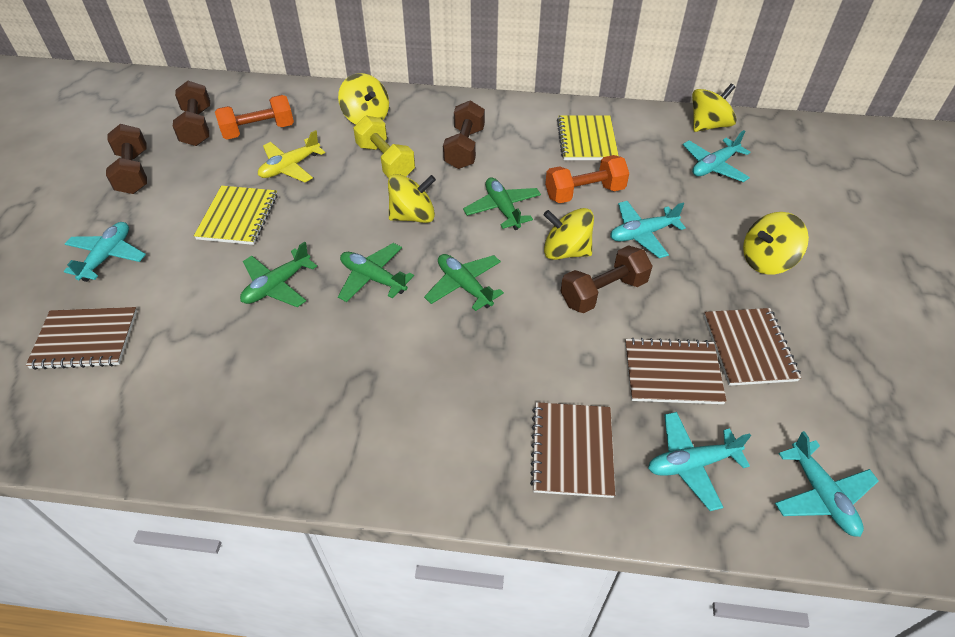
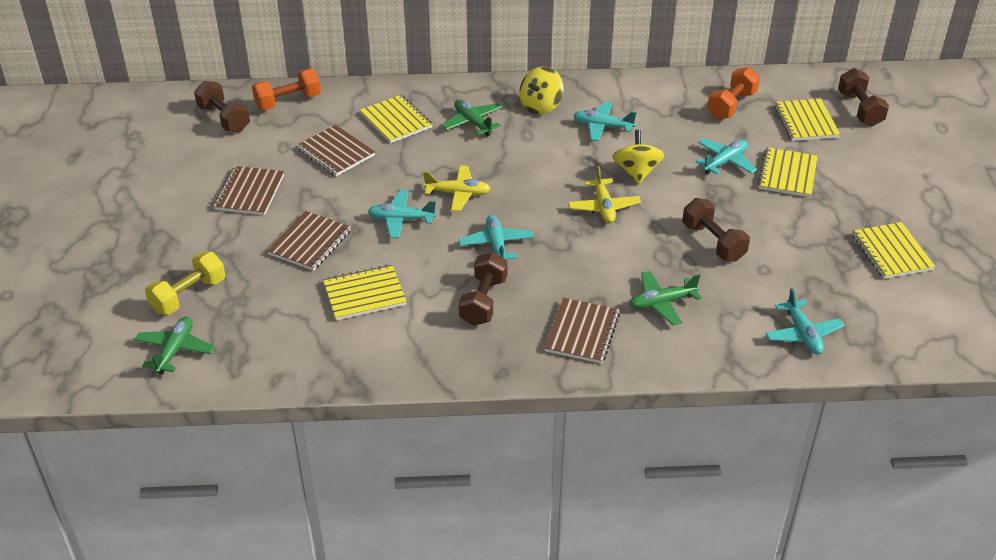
green plane: [240,241,317,307] [338,243,414,302] [424,254,504,311] [463,177,541,230] = 4 -> [134,317,215,374] [442,99,502,136] [630,271,702,325] = 3
yellow notebook: [194,186,277,245] [557,115,619,160] = 2 -> [323,264,407,320] [360,95,433,143] [757,147,818,198] [774,99,840,141] [852,222,936,279] = 5
yellow plane: [258,130,325,182] = 1 -> [423,165,491,212] [568,166,641,223] = 2
yellow spinning top: [338,73,389,124] [388,174,436,223] [544,208,594,260] [692,83,737,132] [743,212,809,274] = 5 -> [519,67,564,115] [613,130,664,184] = 2

